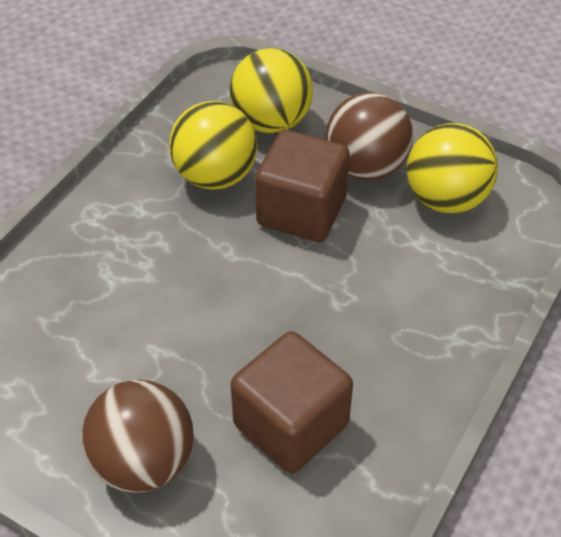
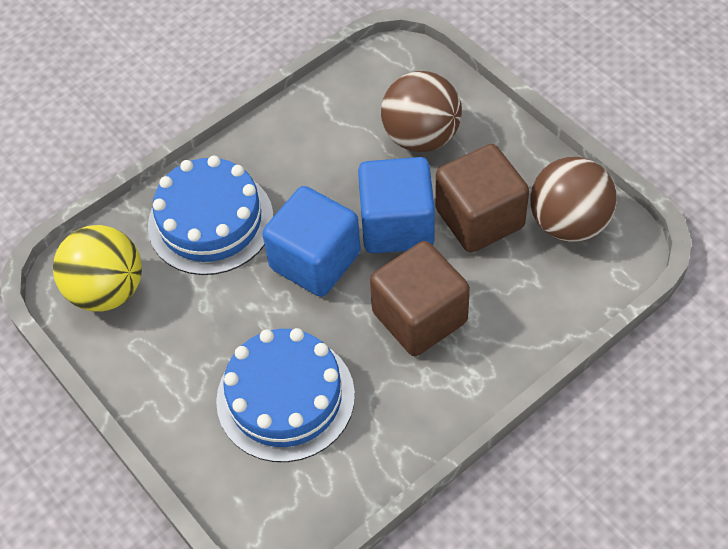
blue cake: none = 0 -> [148,156,273,275] [216,328,355,462] = 2
blue cube: none = 0 -> [262,186,361,297] [358,157,435,253] = 2
yellow ball: [169,101,257,190] [230,48,313,133] [407,123,498,213] = 3 -> [53,225,142,312] = 1

